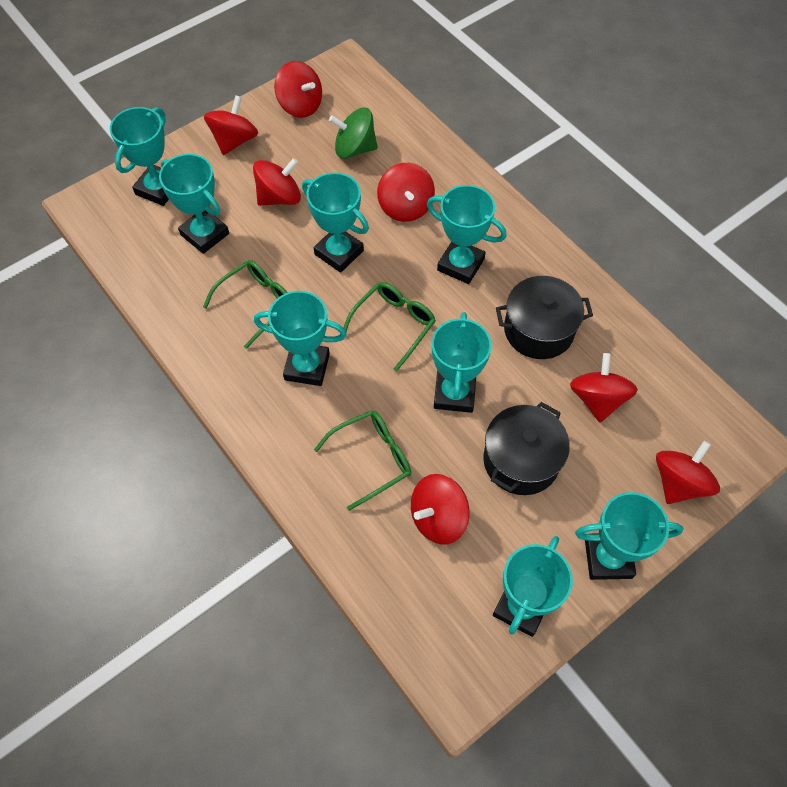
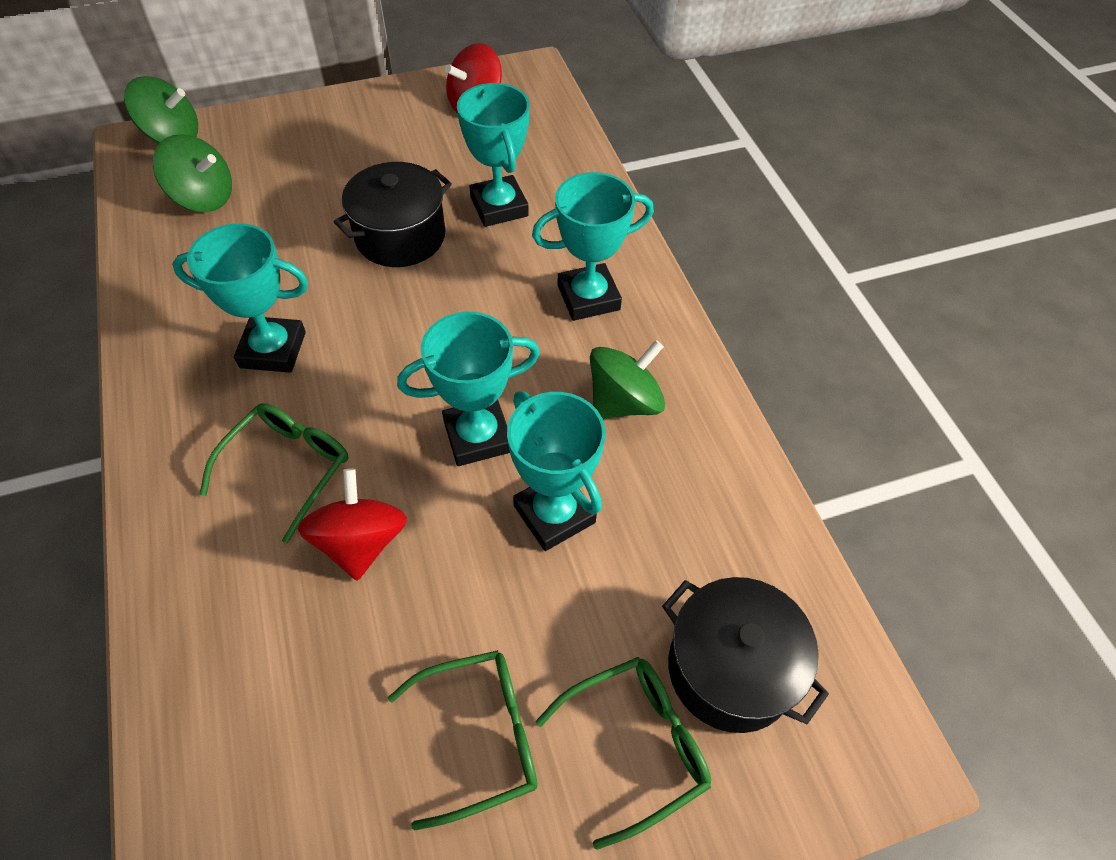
green spinning top: [329,108,378,159] = 1 -> [124,76,198,143] [153,134,232,212] [590,340,665,419] = 3
red spinning top: [204,95,258,155] [253,158,301,206] [274,61,322,118] [377,163,435,222] [411,474,470,545] [570,353,638,422] [656,441,720,504] = 7 -> [297,469,407,581] [445,43,502,113] = 2
turquoise trophy: [110,107,169,206] [159,154,229,254] [254,291,346,386] [302,172,369,273] [427,185,507,284] [432,312,492,413] [493,536,573,637] [575,492,684,580] = 8 -> [172,223,308,373] [397,312,540,466] [457,83,530,227] [507,391,606,551] [532,172,654,321] = 5

